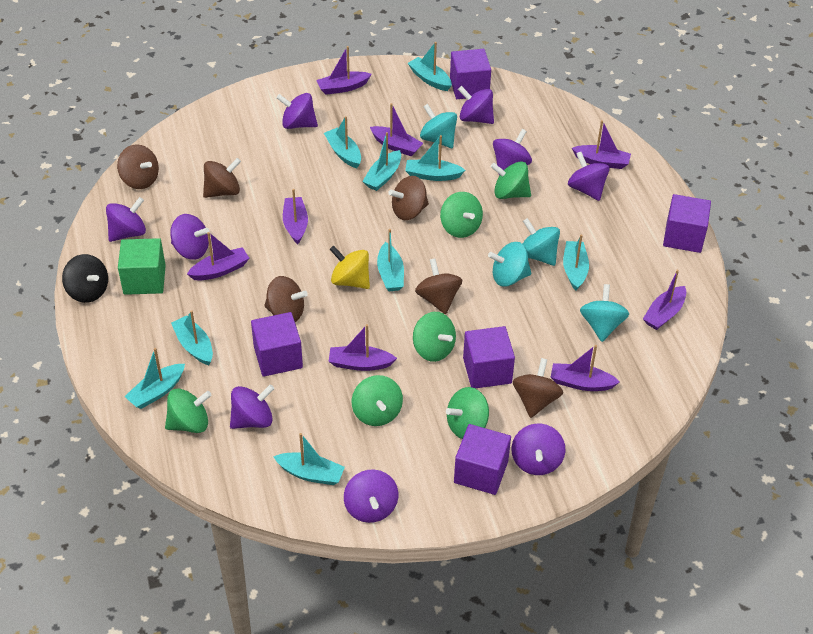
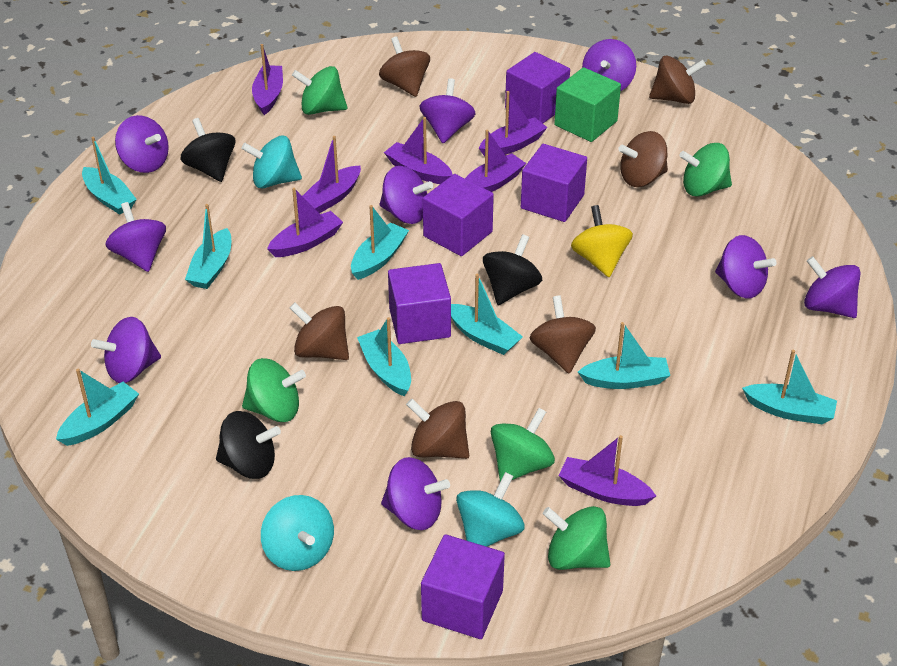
black spinning top: [62,254,108,303] = 1 -> [180,118,235,182] [216,411,281,479] [483,234,542,305] = 3
green spinning top: [165,388,212,433] [352,375,403,426] [413,312,456,362] [440,192,483,238] [446,387,489,439] [490,161,531,199] = 6 -> [242,358,306,422] [292,66,347,115] [491,408,555,482] [543,506,610,570] [679,143,732,196] = 5
purple boat: [187,232,249,281] [283,189,308,244] [316,46,372,95] [329,324,397,371] [370,103,423,156] [551,345,620,391] [572,120,631,169] [643,270,686,330] = 8 -> [252,44,283,115] [267,188,343,257] [303,136,361,214] [384,117,453,184] [465,130,526,192] [479,91,547,157] [558,435,656,506] = 7
turquoise boat: [124,348,185,409] [171,310,213,365] [273,433,345,485] [324,116,361,168] [362,132,401,191] [377,229,404,291] [405,135,465,181] [408,42,452,91] [563,234,589,290] = 9 -> [56,369,139,446] [82,137,137,215] [185,204,231,289] [351,205,409,280] [357,317,411,396] [451,274,523,355] [578,322,670,389] [742,350,837,424] = 8
turquoise spinning top: [420,104,457,148] [488,242,531,287] [523,218,560,266] [580,284,629,342] = 4 -> [241,136,302,188] [261,495,334,571] [456,472,524,547] = 3

